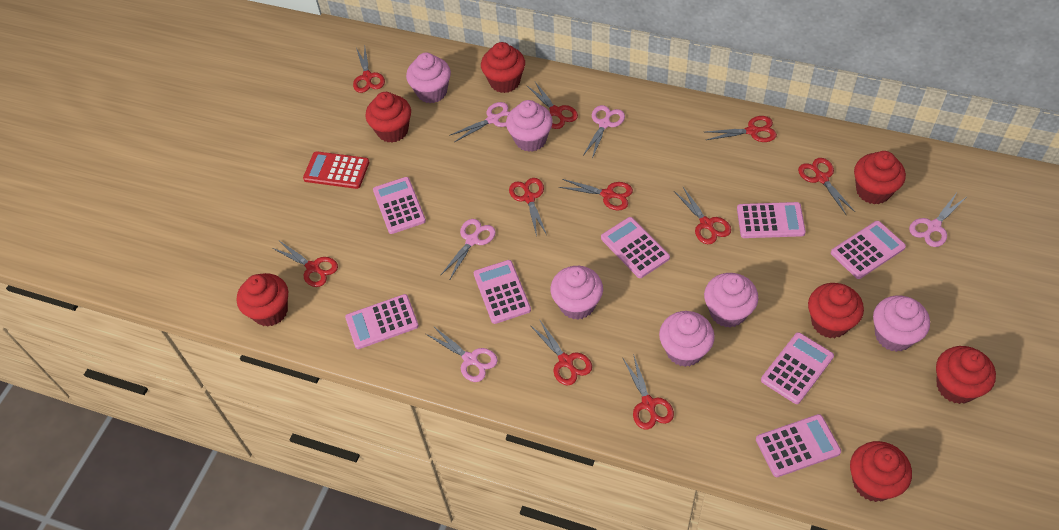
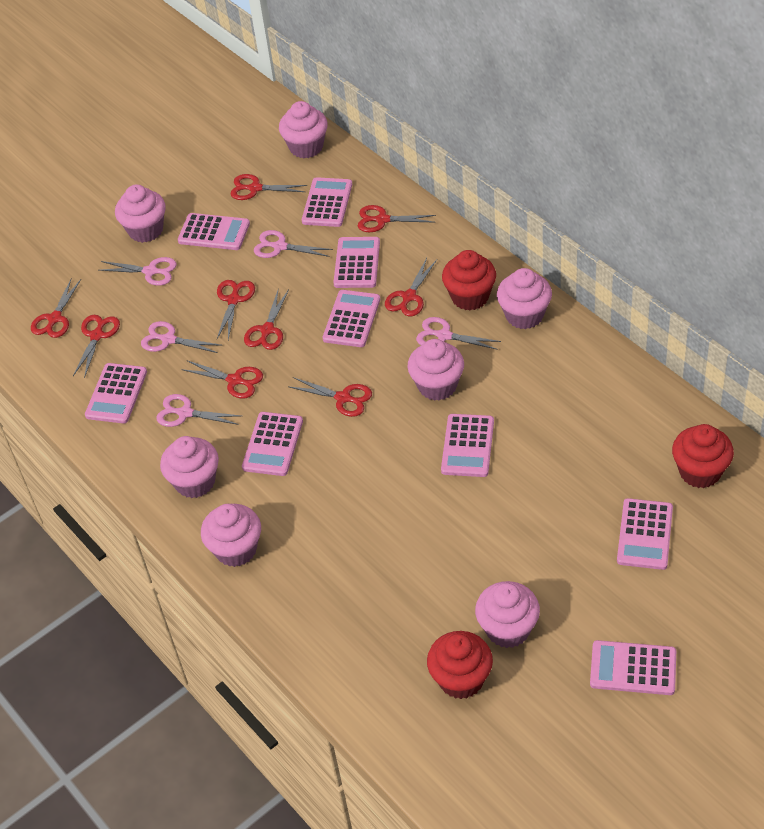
pink calculator: [345,294,419,349] [373,177,426,234] [474,260,531,324] [601,217,670,278] [737,202,806,238] [756,414,841,477] [761,332,834,404] [831,221,906,279] = 8 -> [85,363,147,424] [178,213,250,250] [242,412,303,476] [302,177,352,227] [323,290,380,347] [333,237,380,288] [441,414,494,477] [590,640,676,695] [617,498,673,570] = 9
pink cupcake: [406,53,451,103] [506,100,553,152] [550,266,603,320] [659,311,715,367] [704,273,759,328] [873,295,930,352] = 6 -> [115,185,166,243] [160,436,219,498] [201,504,261,567] [279,101,328,158] [407,339,464,401] [475,581,540,648] [497,268,552,329] = 7
red calculator: [303,151,369,189] = 1 -> none = 0
red cupcake: [237,273,288,327] [366,92,411,143] [481,42,525,93] [808,283,864,338] [850,441,912,502] [854,151,906,204] [936,346,996,404] = 7 -> [427,631,493,699] [442,250,496,310] [672,424,734,488] = 3
red scissors: [272,241,338,287] [353,47,385,93] [509,178,547,237] [527,82,578,129] [530,319,592,385] [559,179,633,210] [623,354,674,430] [674,186,731,244] [706,116,777,142] [798,158,855,214] = 10 -> [31,279,81,338] [73,315,120,378] [181,360,263,399] [217,280,255,340] [230,174,307,200] [244,289,289,350] [289,377,372,417] [358,205,436,232] [385,258,437,316] = 9

